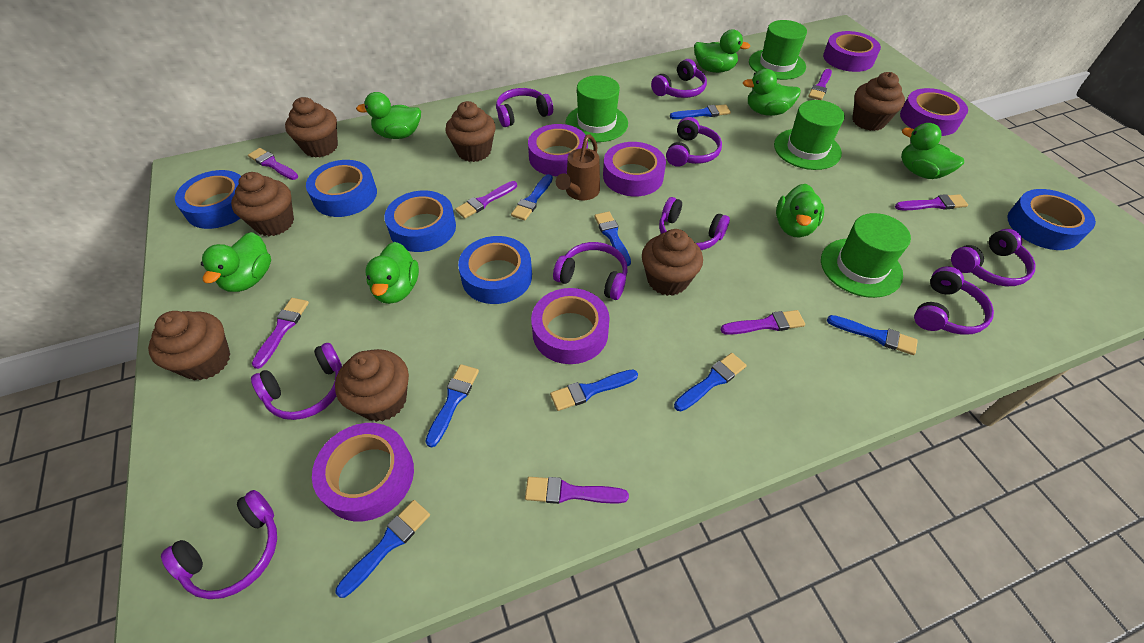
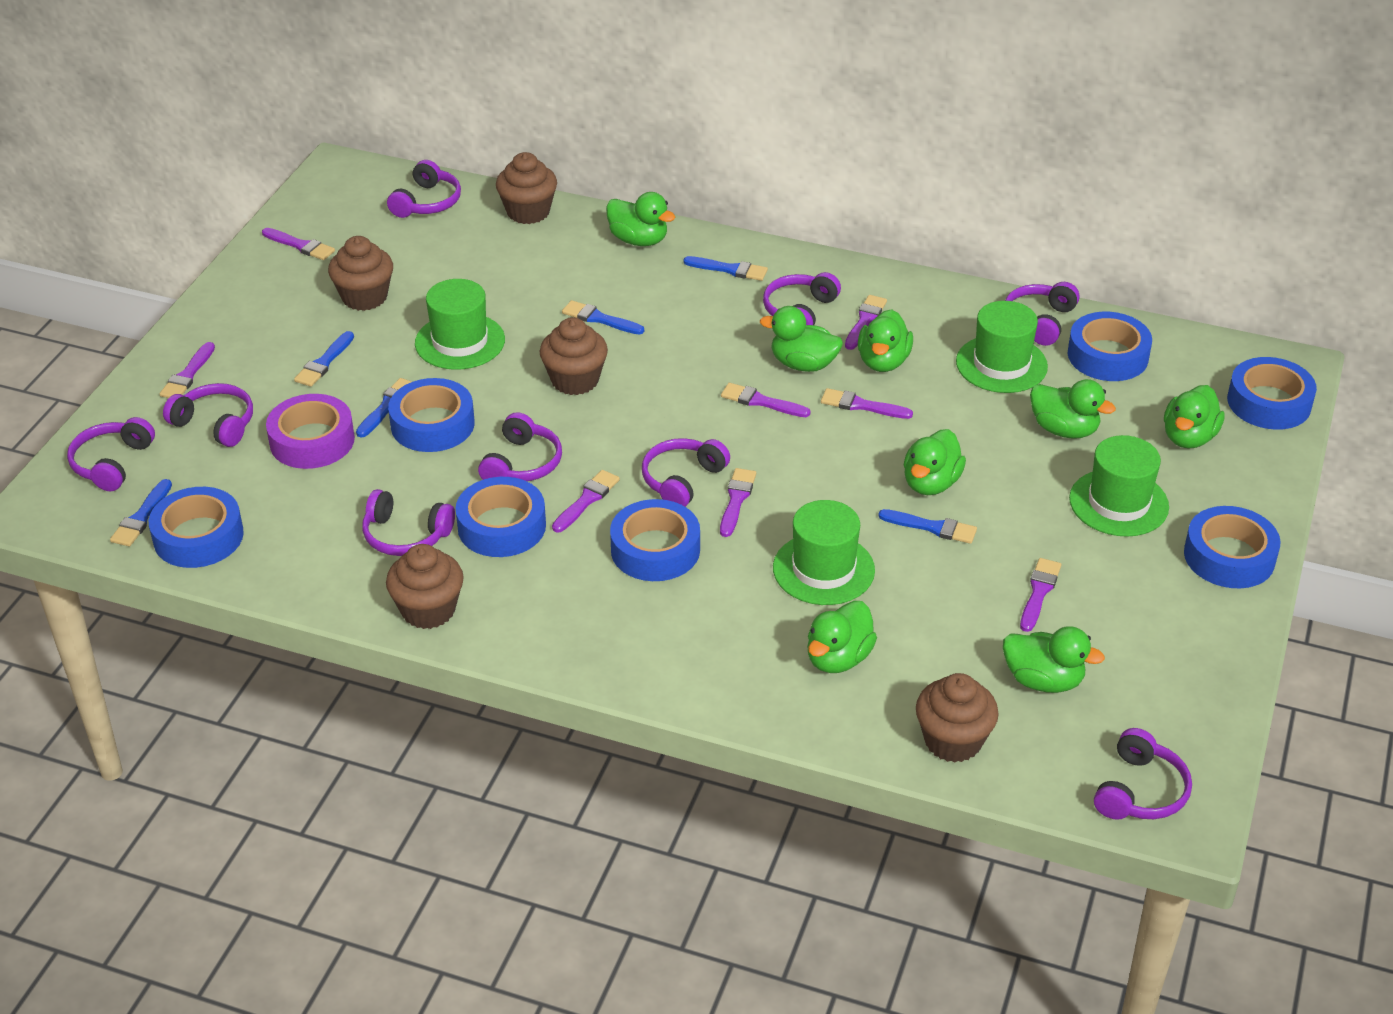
blue brush: [336,500,430,598] [425,364,479,448] [511,174,553,221] [550,370,638,411] [594,212,631,266] [670,104,731,119] [674,353,746,411] [827,315,918,355] = 8 -> [110,479,172,546] [294,331,354,387] [356,378,412,437] [562,300,644,335] [683,256,768,281] [878,509,977,544] = 6
blue tape: [175,170,241,229] [306,160,377,217] [384,190,456,252] [458,236,532,304] [1007,189,1096,250] = 5 -> [149,487,244,568] [388,378,475,452] [456,477,546,557] [610,499,700,581] [1067,312,1152,381] [1184,506,1281,588] [1227,357,1317,430] = 7
brown cupcake: [148,311,230,381] [231,172,294,236] [285,97,338,158] [335,349,409,422] [445,101,496,162] [642,229,703,296] [852,72,905,131] = 7 -> [328,236,393,311] [386,544,464,629] [496,152,557,224] [540,317,608,395] [916,673,999,763] = 5
brown watering can: [556,134,600,200] = 1 -> none = 0
green duck: [201,232,271,292] [356,92,421,139] [365,242,419,304] [694,30,750,73] [743,69,801,116] [776,184,824,237] [901,123,964,179] = 7 -> [606,192,675,246] [760,306,843,372] [807,601,877,673] [858,309,913,372] [904,429,966,495] [1003,626,1105,693] [1030,379,1116,439] [1164,385,1225,448] = 8
purple brush: [248,148,298,180] [252,298,309,369] [455,181,517,219] [525,477,629,504] [720,310,805,335] [808,69,832,100] [895,194,968,210] = 7 -> [160,342,215,398] [262,228,335,260] [552,470,620,533] [720,468,756,537] [721,383,811,417] [821,388,913,419] [845,295,887,350] [1020,558,1061,632] = 8
purple tape: [312,423,414,521] [528,124,588,176] [531,288,610,364] [603,142,666,196] [823,31,881,72] [900,88,968,136] = 6 -> [266,394,355,469] = 1

